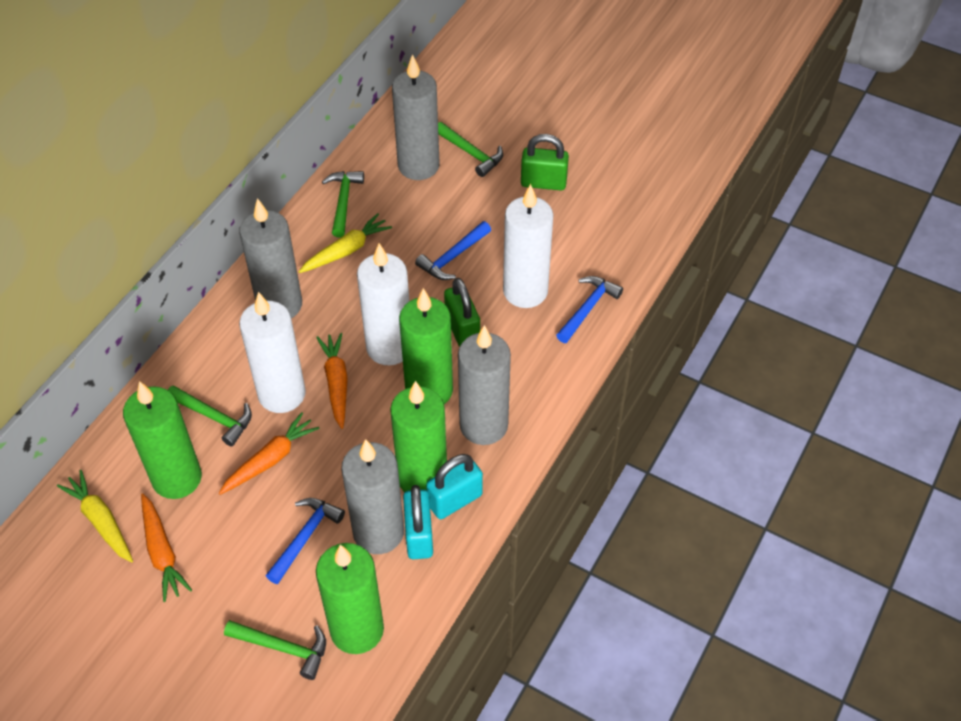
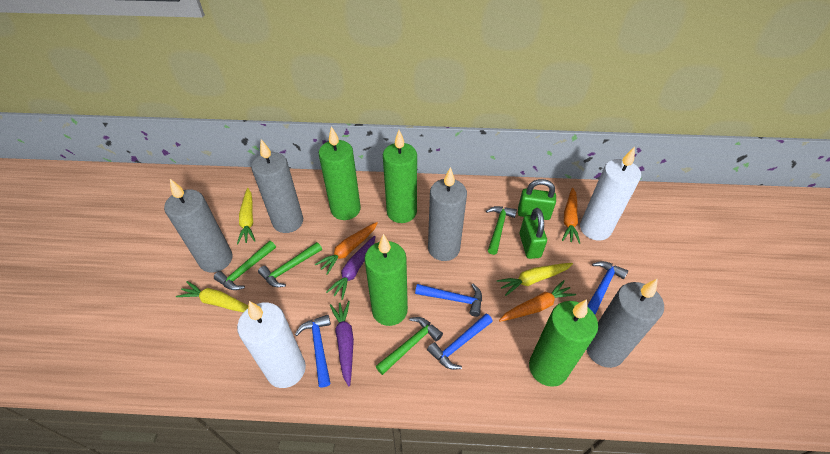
blue hammer: [266,498,345,584] [415,221,491,280] [556,276,623,343] = 3 -> [295,315,331,387] [415,284,482,317] [427,314,493,370] [587,261,628,314] = 4
purple carrot: none = 0 -> [326,236,376,300] [330,301,354,387] = 2
turquoise padlock: [403,485,433,559] [426,454,483,519] = 2 -> none = 0
white candle: [239,292,306,413] [357,243,409,365] [503,184,553,308] = 3 -> [237,301,306,388] [580,147,641,241] = 2
yellow carrot: [57,470,133,563] [299,213,392,273] = 2 -> [176,281,248,312] [237,188,255,244] [497,263,573,296] = 3

